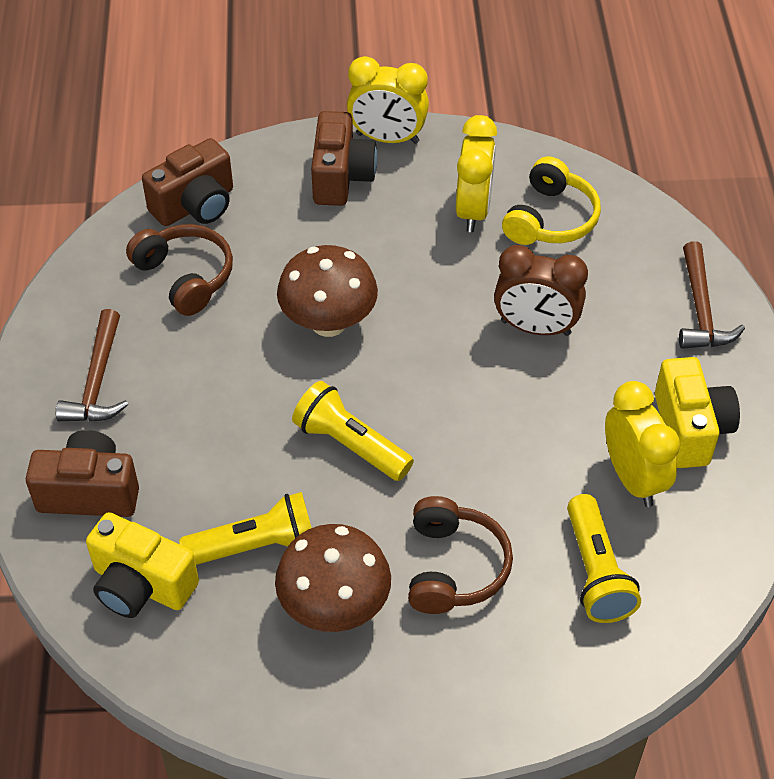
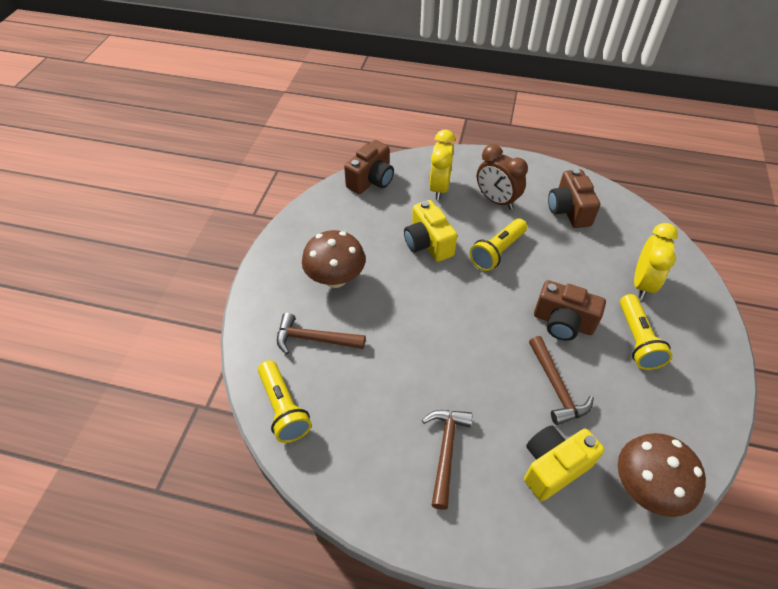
brown hammer: [56,309,129,422] [679,241,745,349] = 2 -> [277,313,366,354] [422,410,473,510] [529,336,594,425] = 3
brown headphones: [126,224,233,316] [408,496,513,614] = 2 -> none = 0
yellow clock: [347,56,429,144] [456,115,497,232] [605,381,680,507] = 3 -> [429,130,455,200] [634,223,678,299] = 2
yellow headphones: [502,157,601,245] = 1 -> none = 0

